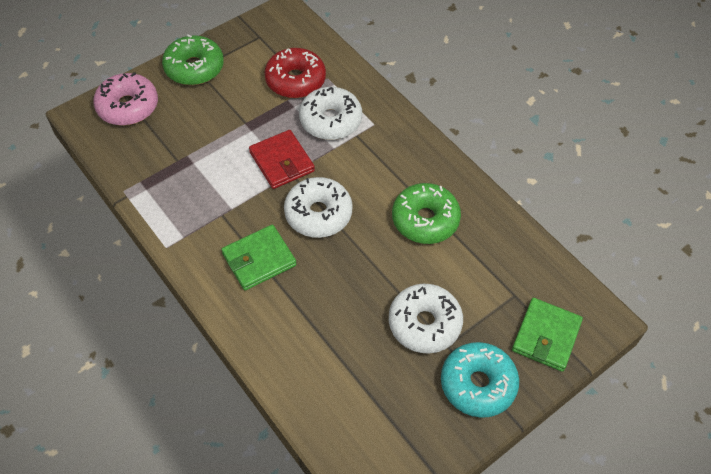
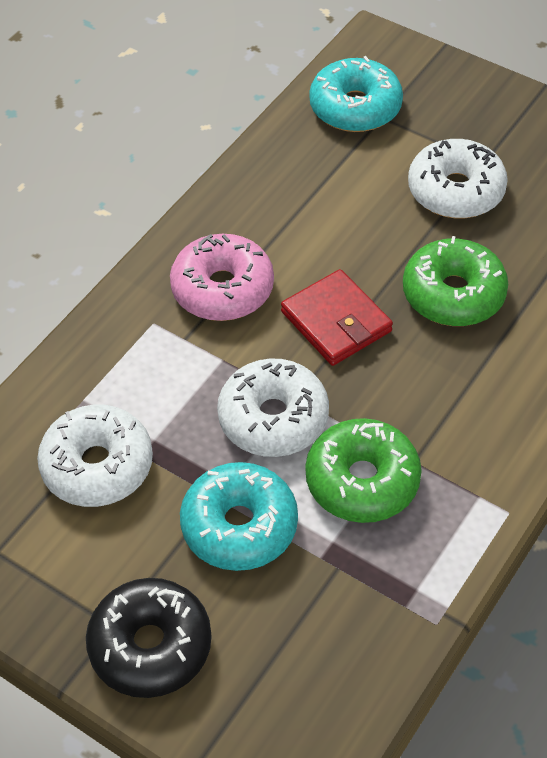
black donut: none = 0 -> [86,578,212,698] = 1
green wallet: [221,225,297,291] [512,298,583,372] = 2 -> none = 0
red donut: [264,48,326,98] = 1 -> none = 0
turquoise donut: [441,342,519,418] = 1 -> [180,462,298,571] [309,56,403,132] = 2

